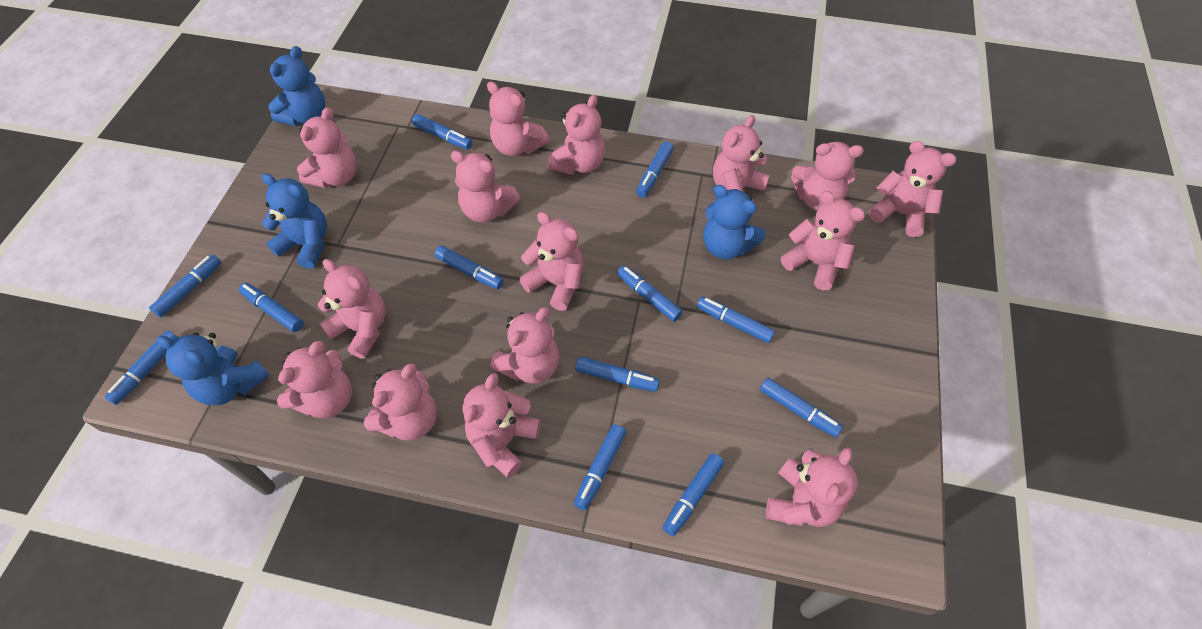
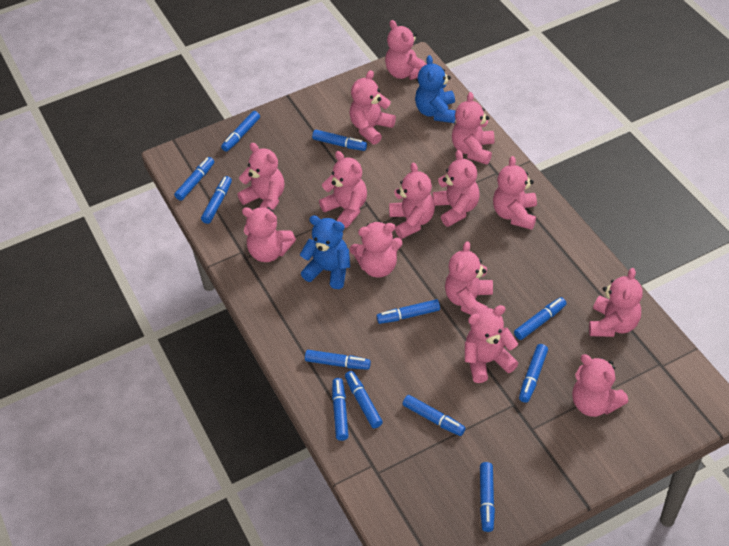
blue teddy bear: [157,333,269,405] [262,174,327,269] [268,46,325,126] [703,185,766,259] = 4 -> [300,215,350,289] [415,55,456,123] = 2
pink teddy bear: [277,341,352,418] [297,107,357,188] [317,259,386,359] [364,363,437,441] [451,151,520,223] [463,373,541,478] [487,82,549,156] [490,307,559,384] [519,212,584,311] [548,95,605,175] [713,115,770,202] [766,447,858,527] [781,191,865,290] [791,142,864,211] [869,141,956,237] = 15 -> [238,143,284,210] [242,207,296,262] [319,151,367,228] [350,70,396,145] [350,222,403,277] [385,20,427,80] [389,162,435,239] [433,150,480,227] [445,241,493,315] [452,92,494,165] [465,305,519,383] [493,156,537,230] [572,354,628,417] [589,268,643,337] = 14

